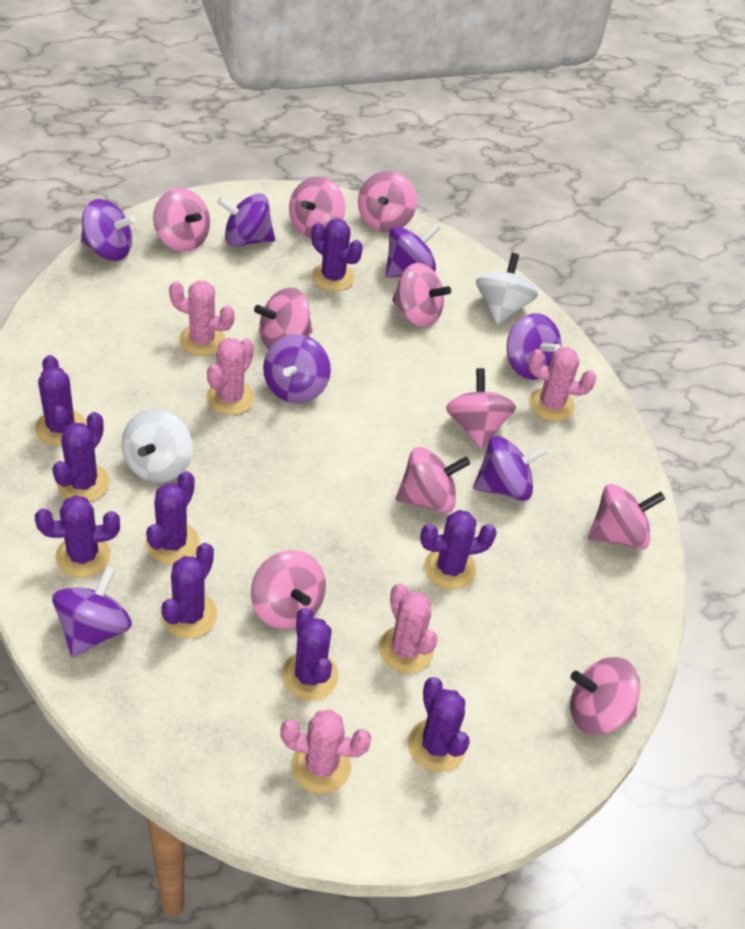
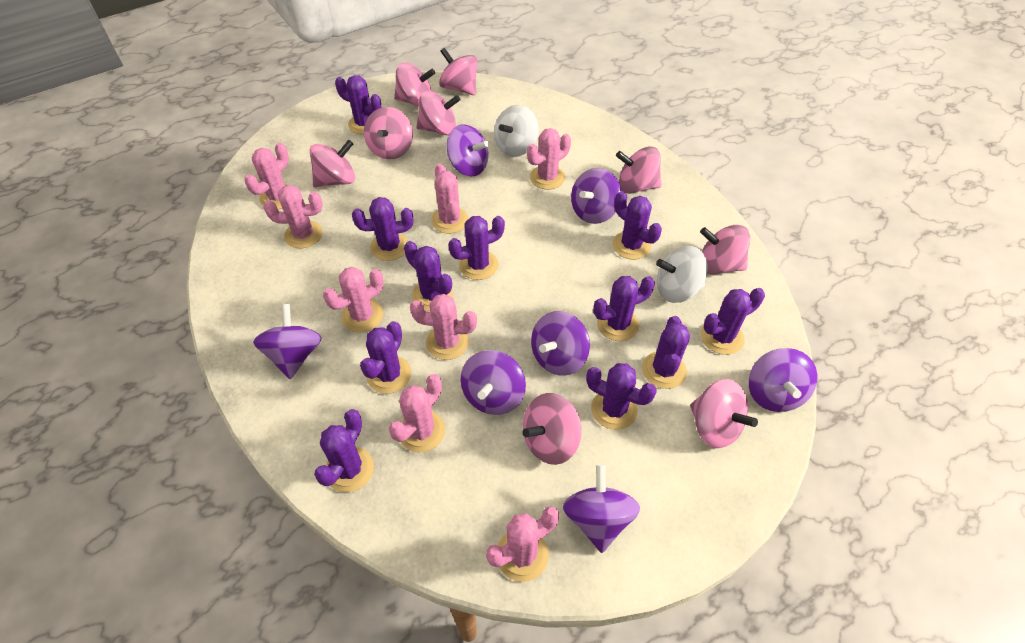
pink cactus: [169,281,235,356] [206,338,254,415] [280,709,372,794] [379,583,438,673] [528,347,596,421] = 5 -> [245,143,289,210] [264,185,323,248] [323,267,384,332] [389,374,445,452] [410,294,477,360] [431,163,469,234] [486,506,559,582] [527,128,571,190] = 8
pink spinning top: [153,188,210,252] [251,550,326,629] [254,288,313,349] [289,177,345,238] [358,171,417,232] [392,263,451,327] [396,447,470,513] [446,368,516,449] [570,657,640,735] [588,484,665,549] = 10 -> [310,140,355,188] [364,107,413,159] [394,63,435,106] [416,90,460,135] [439,48,477,95] [522,393,582,465] [616,146,662,194] [690,379,758,448] [700,225,750,274] = 9
purple cactus: [35,355,86,446] [35,495,120,578] [52,412,110,502] [145,471,199,564] [161,543,217,639] [282,608,339,701] [311,219,363,291] [408,677,470,772] [420,510,497,590] = 9 -> [314,409,374,492] [335,75,382,134] [352,197,414,261] [360,321,411,394] [404,241,453,311] [448,216,505,280] [586,363,657,430] [593,276,655,341] [612,191,662,260] [642,316,690,389] [701,288,765,355] = 11

